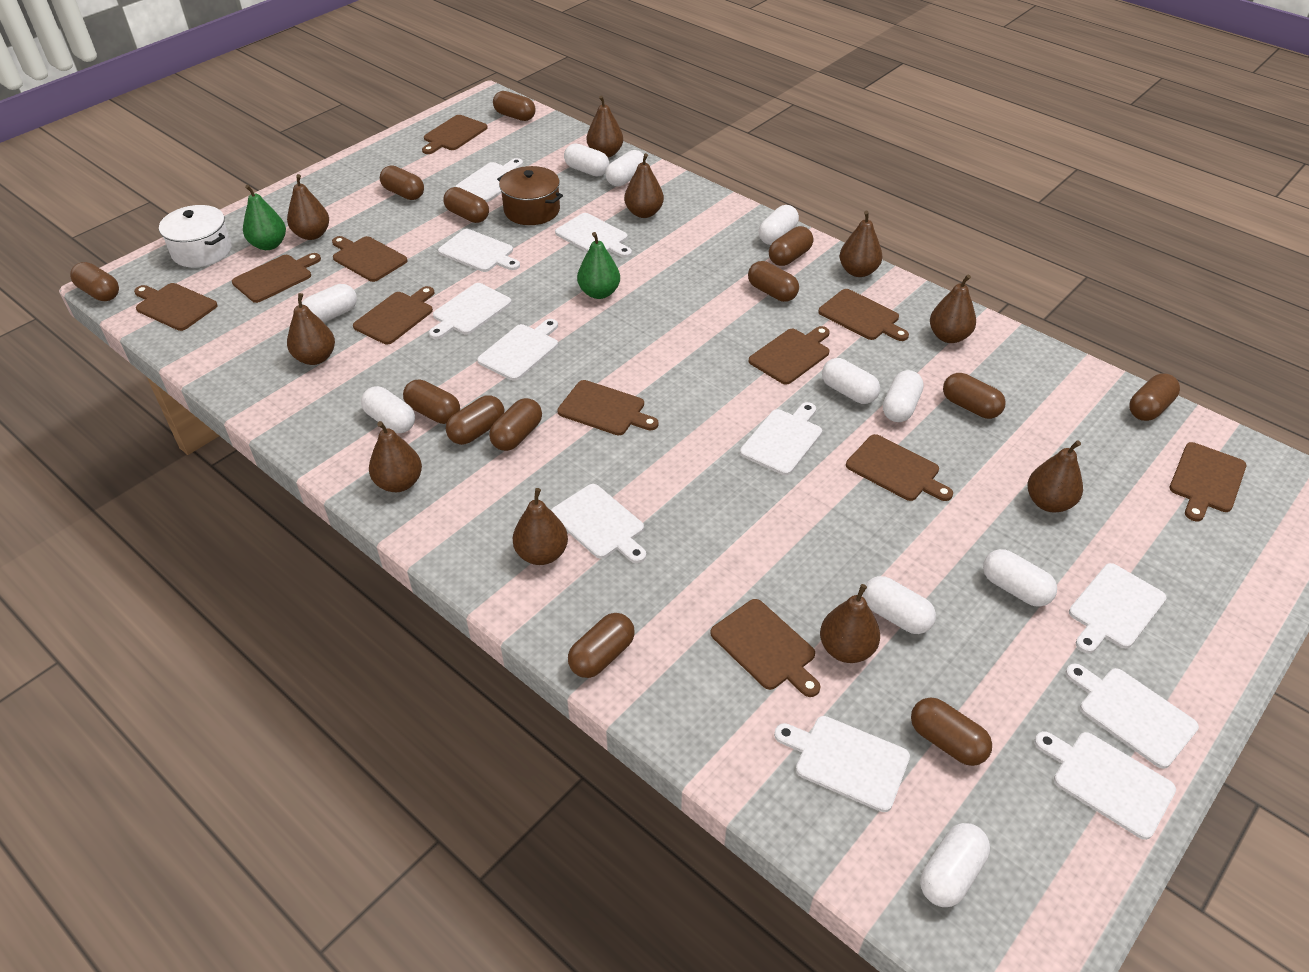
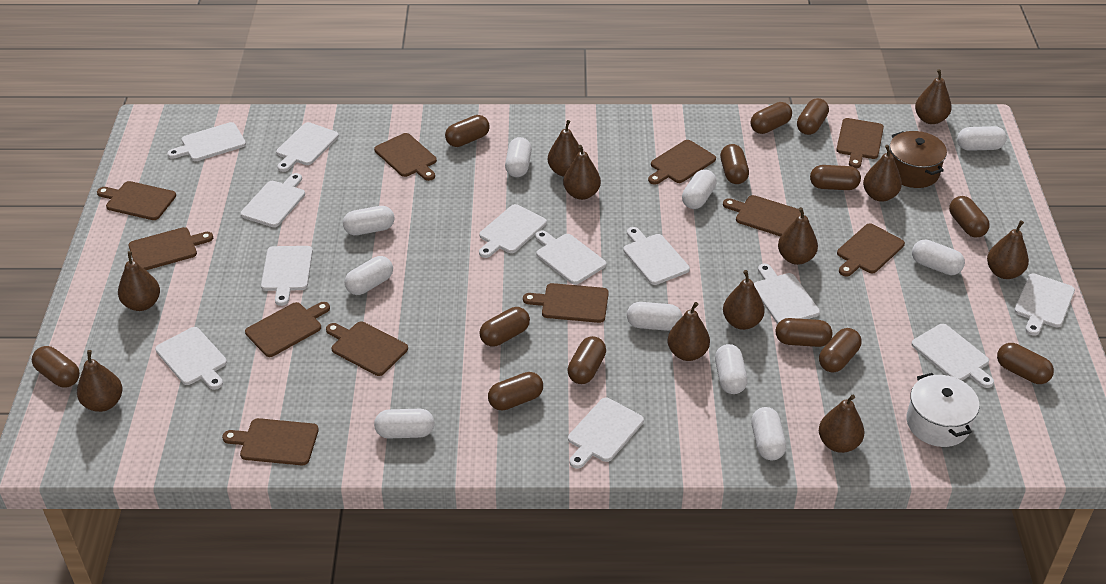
brown pear: [287,174,329,240] [287,293,335,365] [369,421,422,492] [513,488,568,565] [587,95,623,158] [624,153,664,218] [820,584,880,663] [840,211,882,277] [930,275,976,343] [1027,440,1083,513] = 10 -> [77,350,122,412] [118,251,160,311] [548,120,581,177] [563,145,601,200] [668,302,710,361] [723,270,765,330] [778,207,818,265] [819,395,864,453] [863,145,902,202] [915,69,952,124] [987,220,1029,279] = 11
green pear: [243,185,286,250] [577,232,620,299] = 2 -> none = 0
white cutting board: [429,283,512,339] [438,229,520,272] [455,158,523,202] [477,319,558,381] [551,484,646,563] [555,213,632,257] [740,402,822,475] [774,716,910,812] [1034,731,1176,840] [1066,663,1199,769] [1069,563,1167,653] = 11 -> [155,327,227,390] [167,122,246,161] [240,173,305,227] [261,246,313,306] [276,122,339,172] [479,204,547,258] [535,230,606,285] [568,398,644,469] [623,227,690,285] [754,264,820,324] [911,324,994,388] [1014,273,1075,336] = 12

